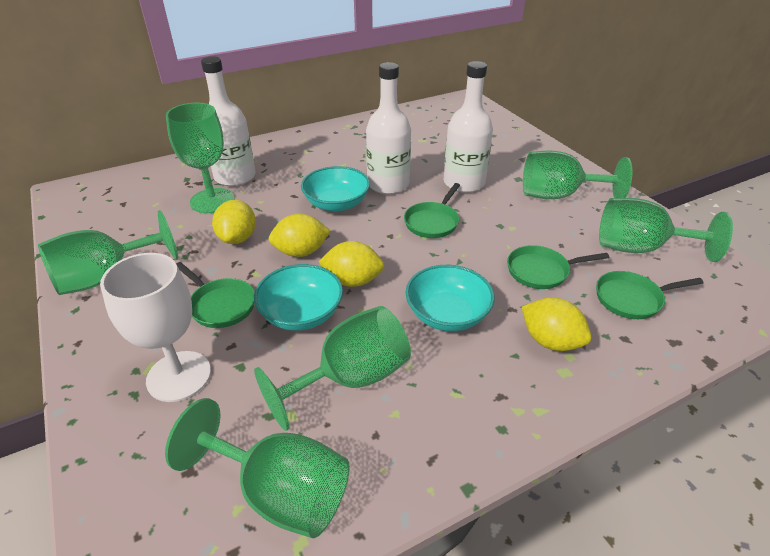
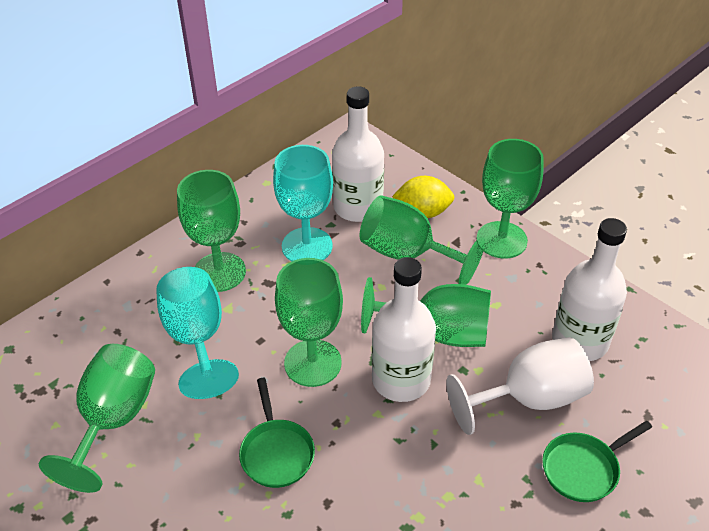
green pan: [176,262,255,328] [404,183,460,238] [507,245,609,289] [596,271,704,319] = 4 -> [239,378,315,488] [542,421,652,502] = 2
turquoise bowl: [254,264,343,331] [301,166,370,211] [405,265,495,331] = 3 -> none = 0
turquoise goblet: none = 0 -> [156,267,239,399] [273,145,333,262] = 2
yellow lemon: [212,200,256,244] [268,214,331,257] [319,241,384,287] [522,297,591,351] = 4 -> [392,176,455,218] = 1

